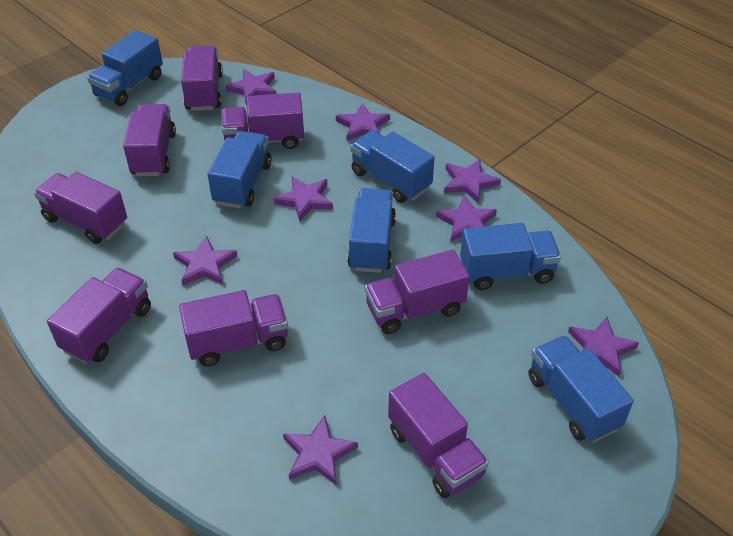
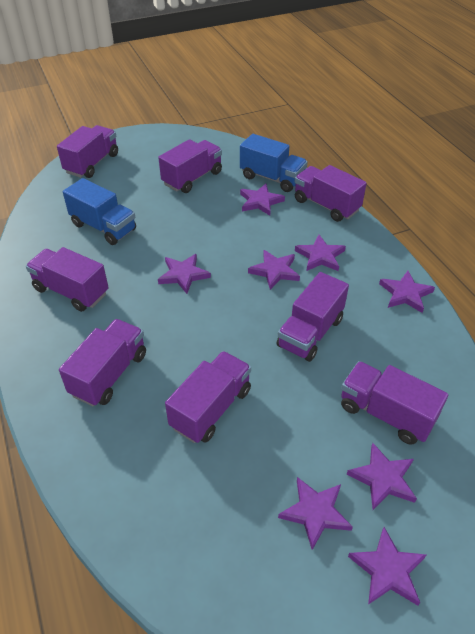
blue truck: [87,30,163,106] [207,131,272,208] [347,188,396,273] [350,130,435,203] [460,223,561,290] [528,335,634,443] = 6 -> [63,178,136,245] [240,134,307,192] = 2

